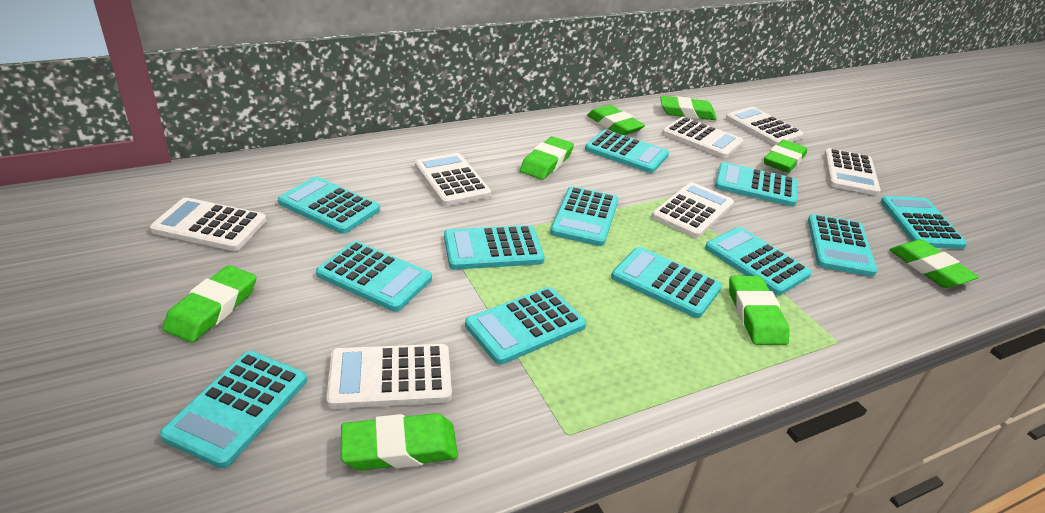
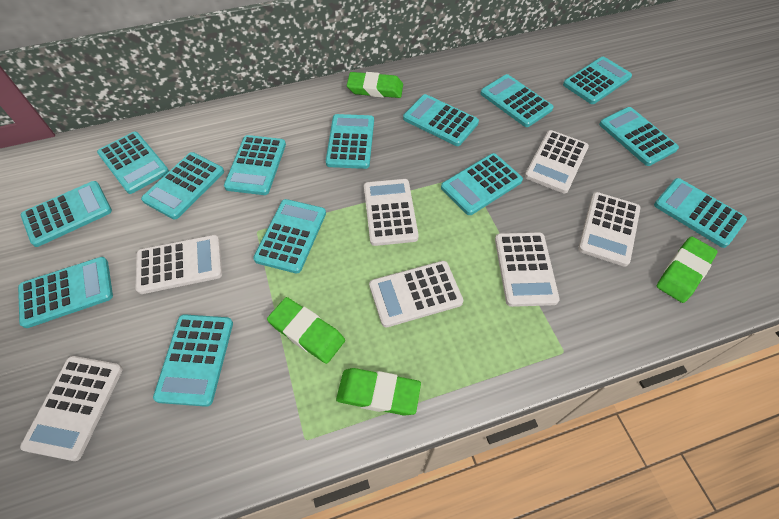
green eraser: [163,265,256,343] [341,413,458,471] [520,136,574,180] [587,105,645,135] [660,96,717,120] [729,276,789,345] [764,139,807,173] [890,239,979,288] = 8 -> [267,297,345,364] [336,368,421,416] [347,72,403,98] [657,236,718,303] = 4
turquoise calculator: [160,351,307,468] [278,177,380,234] [316,241,432,312] [444,225,545,270] [465,287,586,365] [550,186,618,246] [585,130,669,173] [611,247,722,318] [705,227,812,295] [715,162,798,206] [808,214,877,277] [880,196,967,249] = 12 -> [18,257,113,328] [21,181,112,247] [97,132,169,194] [141,152,224,220] [153,314,233,407] [224,135,286,195] [253,199,326,273] [326,114,374,169] [403,94,479,146] [441,153,523,215] [480,74,554,127] [563,57,632,104] [599,107,679,166] [654,178,747,248] = 14

